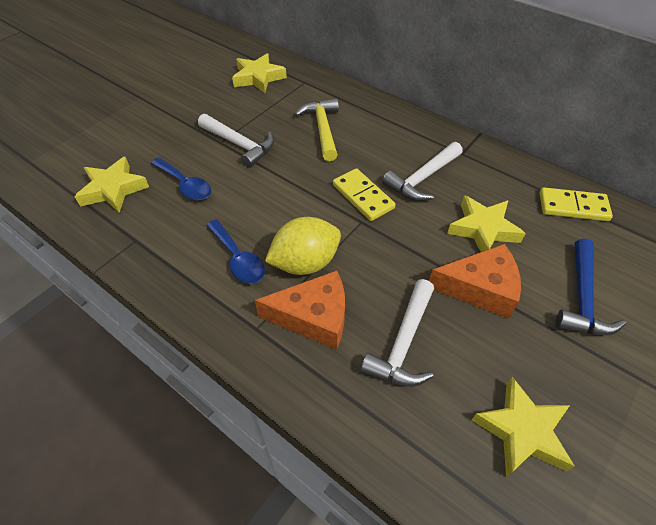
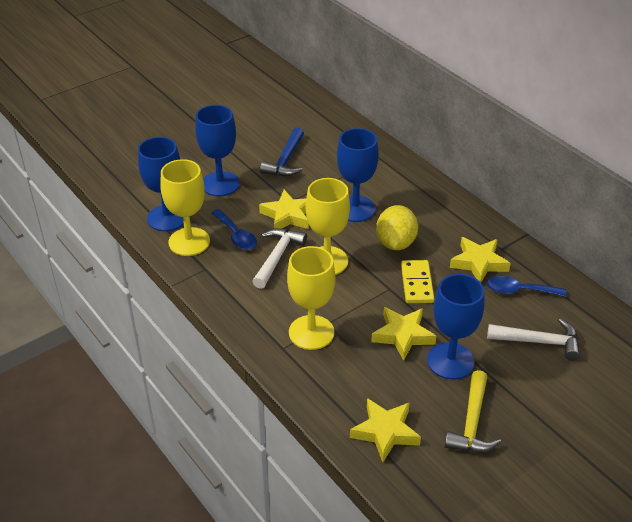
blue goblet: none = 0 -> [138,137,184,231] [195,105,240,196] [337,128,379,222] [427,274,485,379] = 4
orange cheese: [255,270,345,350] [429,244,521,319] = 2 -> none = 0
white hammer: [198,114,274,168] [360,279,434,387] [382,142,463,201] = 3 -> [252,228,307,289] [487,318,580,361] = 2
yellow domino: [333,168,395,221] [540,187,613,221] = 2 -> [401,260,434,303] = 1
yellow goblet: none = 0 -> [161,159,210,256] [287,246,335,350] [306,178,350,275] = 3

